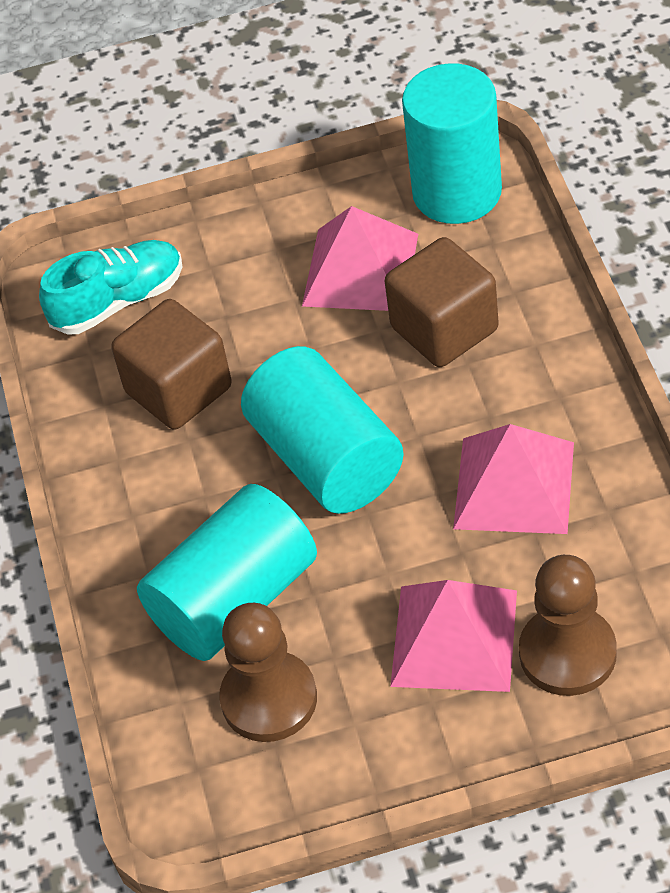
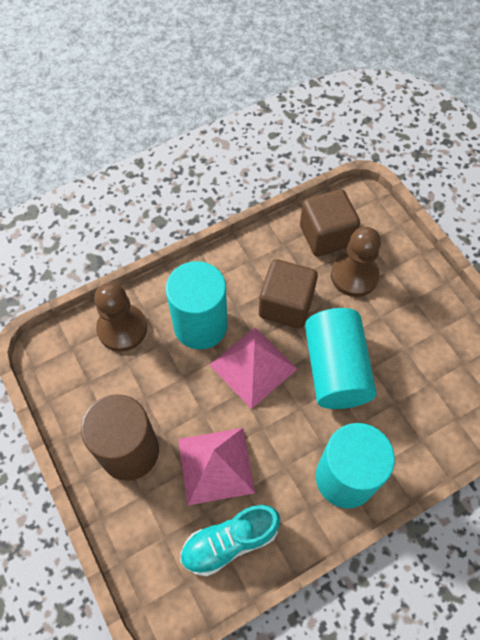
brown cylinder: none = 0 -> [81,394,159,481] = 1
pink pyramid: [302,206,418,311] [390,580,517,692] [453,424,574,534] = 3 -> [178,428,255,506] [210,327,297,409] = 2

